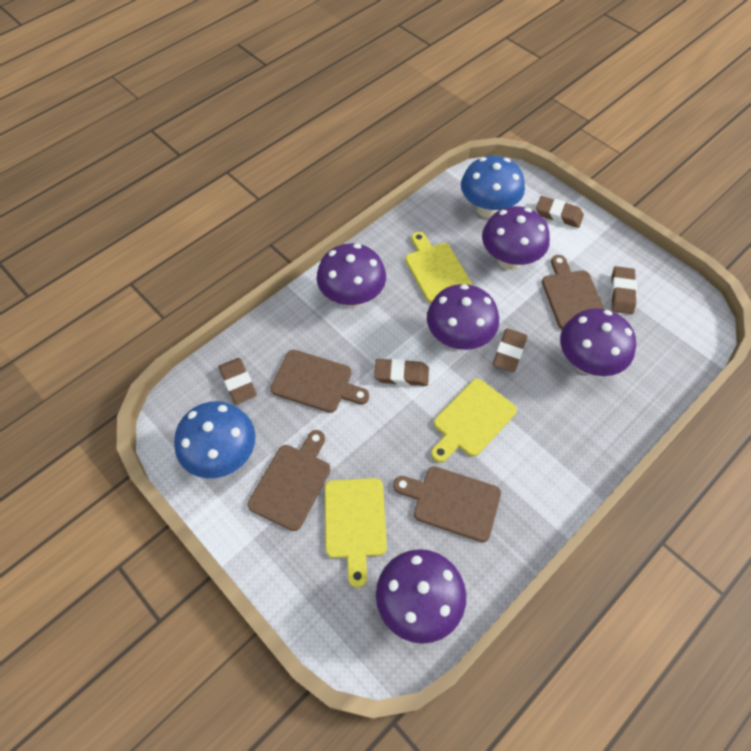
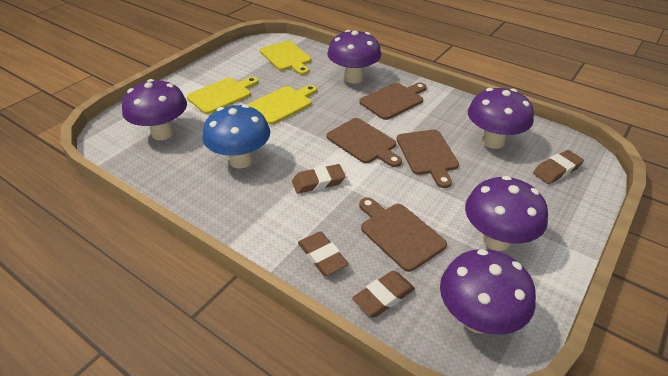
blue mushroom: [174,401,256,478] [461,156,525,218] = 2 -> [202,104,270,169] = 1
brown eraser: [219,358,257,404] [374,358,429,386] [493,329,527,372] [536,196,584,228] [611,266,637,314] = 5 -> [292,164,346,194] [298,232,349,276] [352,271,415,317] [533,150,584,184] = 4

